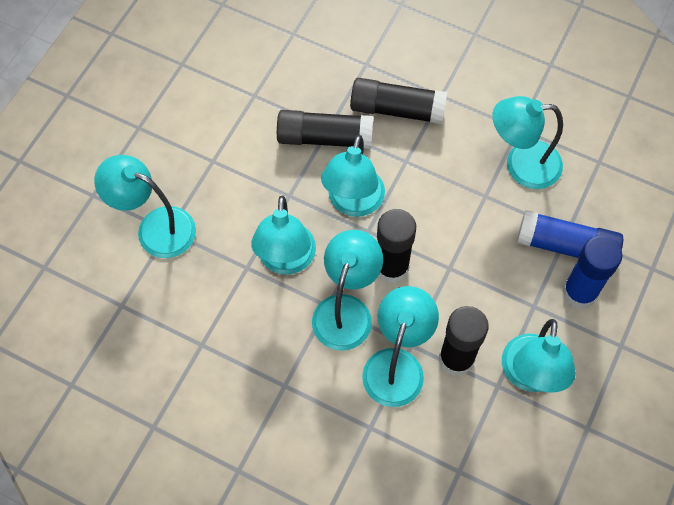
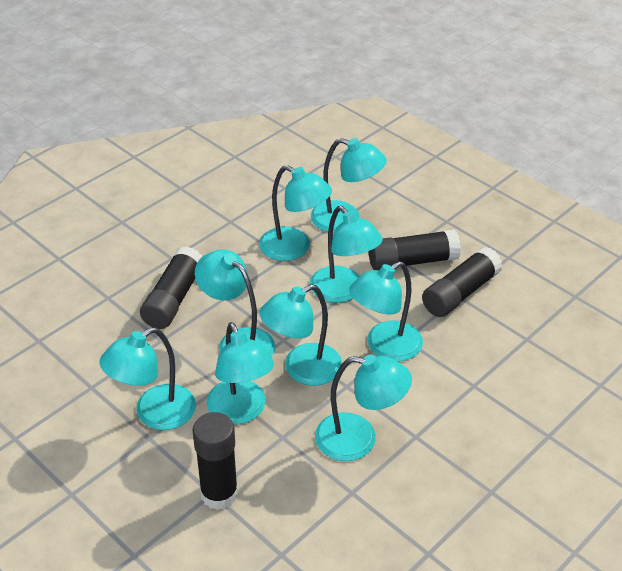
blue glue stick: [517,210,623,258] [562,236,623,309] = 2 -> none = 0
turquoise lamp: [94,155,196,258] [251,195,316,275] [312,230,383,351] [321,135,385,217] [362,286,439,407] [492,96,563,189] [502,319,576,393] = 7 -> [100,327,196,430] [195,250,275,357] [207,322,274,424] [259,165,332,261] [259,284,342,386] [310,206,383,303] [311,138,387,233] [315,354,412,461] [349,261,423,361] = 9

